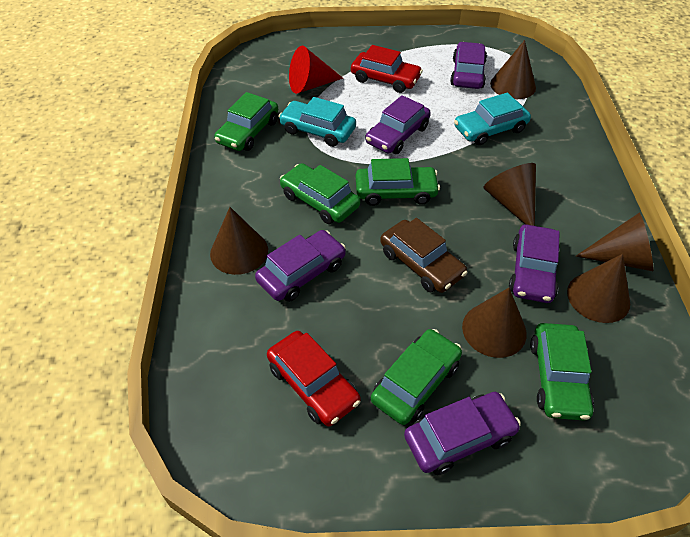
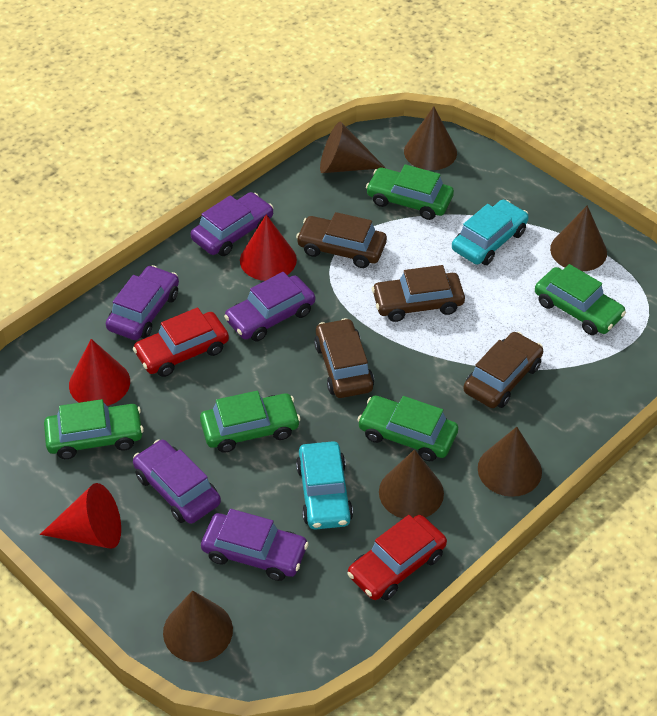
brown car: [380,218,467,293] = 1 -> [296,212,387,268] [314,318,374,398] [372,265,465,322] [463,332,543,408] = 4
red cone: [289,46,343,94] = 1 -> [40,483,121,549] [69,339,130,406] [240,215,297,281] = 3

